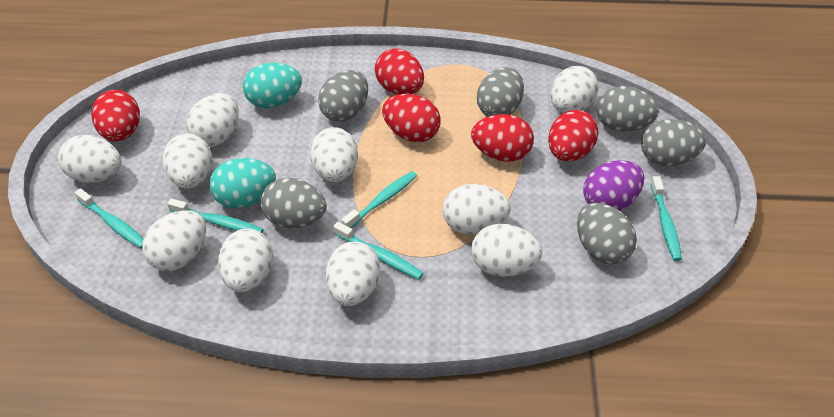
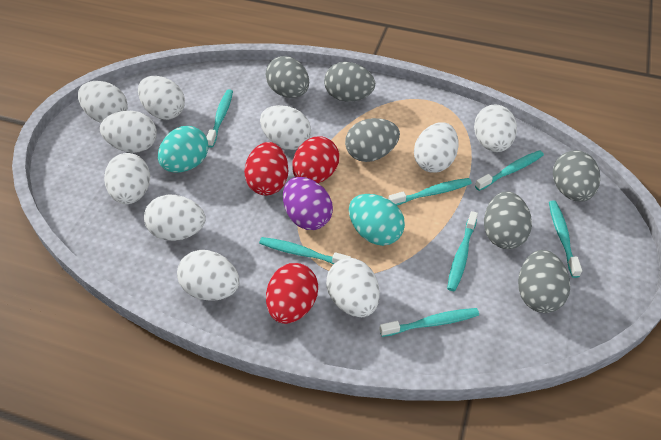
red egg: [91,90,140,141] [375,48,424,95] [382,94,440,142] [471,114,534,162] [548,110,599,161] = 5 -> [244,142,289,196] [266,263,318,324] [292,136,339,183] = 3
turquoise toothbrush: [75,188,143,248] [167,198,263,233] [333,222,423,280] [341,171,417,228] [650,176,682,261] = 5 -> [207,89,233,148] [259,237,351,264] [379,308,479,337] [388,178,472,205] [447,211,478,291] [475,150,544,191] [549,200,582,278] = 7

